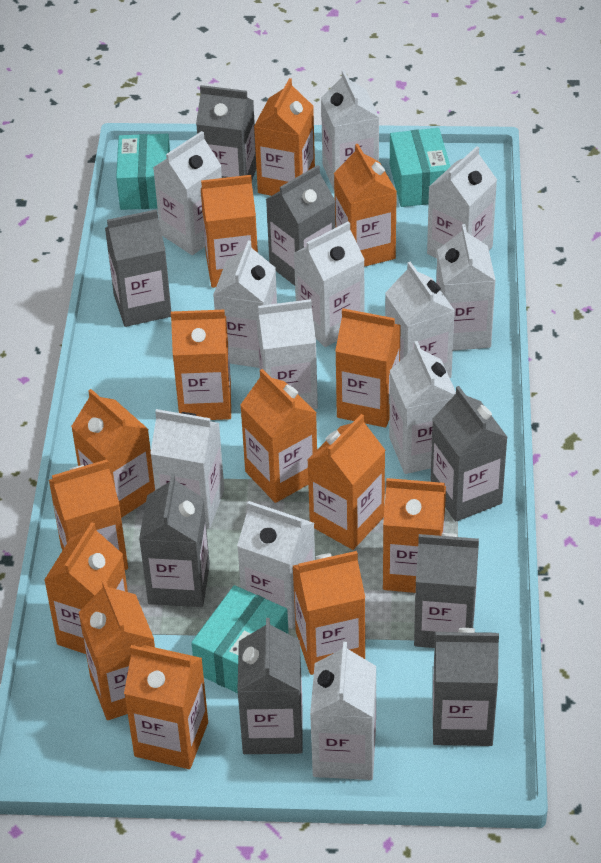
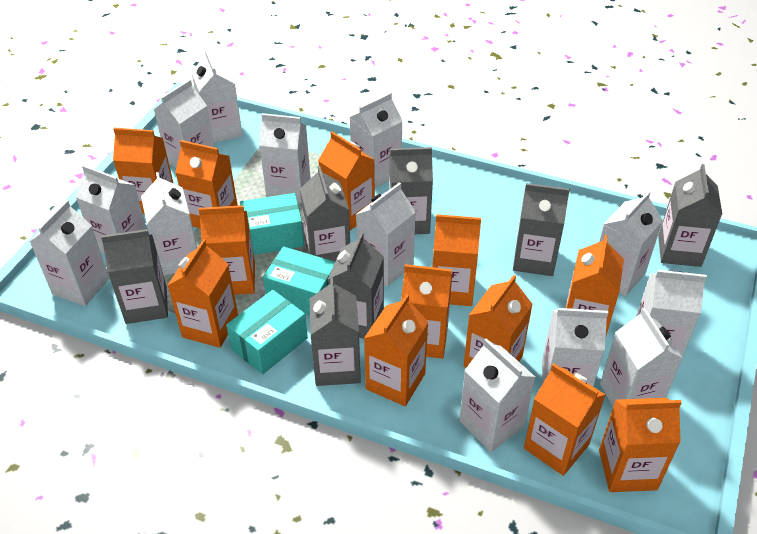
grey carton: [105,209,171,327] [139,473,210,607] [196,85,256,179] [237,618,303,754] [266,165,336,286] [414,533,479,648] [430,386,508,522] [433,628,499,746] = 8 -> [101,229,168,324] [300,166,350,261] [310,278,361,386] [328,233,384,339] [389,147,433,234] [513,183,570,276] [658,164,722,267] = 7
orange carton: [44,522,128,654] [49,459,128,570] [71,389,155,518] [78,580,155,720] [124,645,208,769] [171,310,231,420] [201,175,258,288] [240,369,317,503] [254,78,315,196] [293,551,365,675] [307,414,386,550] [334,144,397,267] [335,308,401,428] [383,478,446,593] = 14 -> [113,128,174,214] [167,239,238,348] [175,140,238,229] [199,205,255,295] [318,131,375,230] [364,294,428,406] [401,264,452,359] [432,214,481,306] [464,275,533,368] [524,363,606,476] [566,235,624,335] [599,398,682,492] = 12
white carton: [150,409,224,529] [153,131,222,255] [213,240,277,368] [237,501,315,629] [256,299,318,409] [294,221,365,347] [310,642,376,780] [321,70,379,190] [385,261,455,378] [389,341,456,474] [427,146,497,259] [436,224,496,351] = 12 -> [30,200,109,306] [76,165,147,254] [141,172,197,276] [154,79,214,168] [191,49,243,143] [259,113,310,202] [349,92,402,188] [356,182,416,287] [459,338,535,452] [542,308,608,387] [599,191,663,296] [600,307,683,406] [636,270,707,357] = 13

